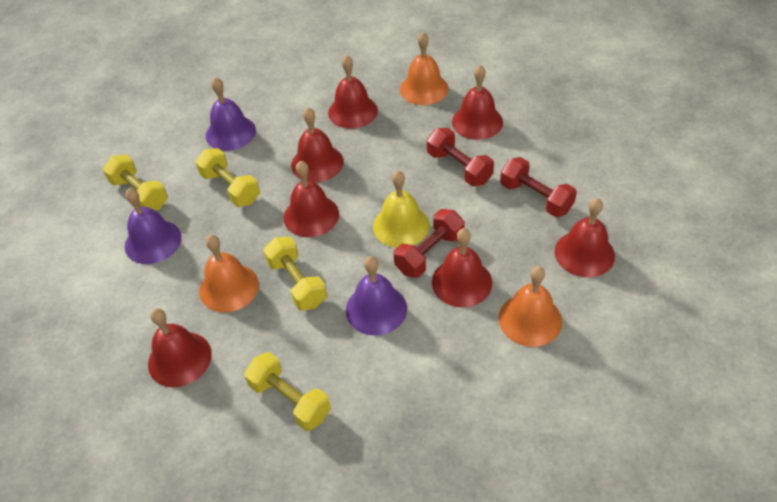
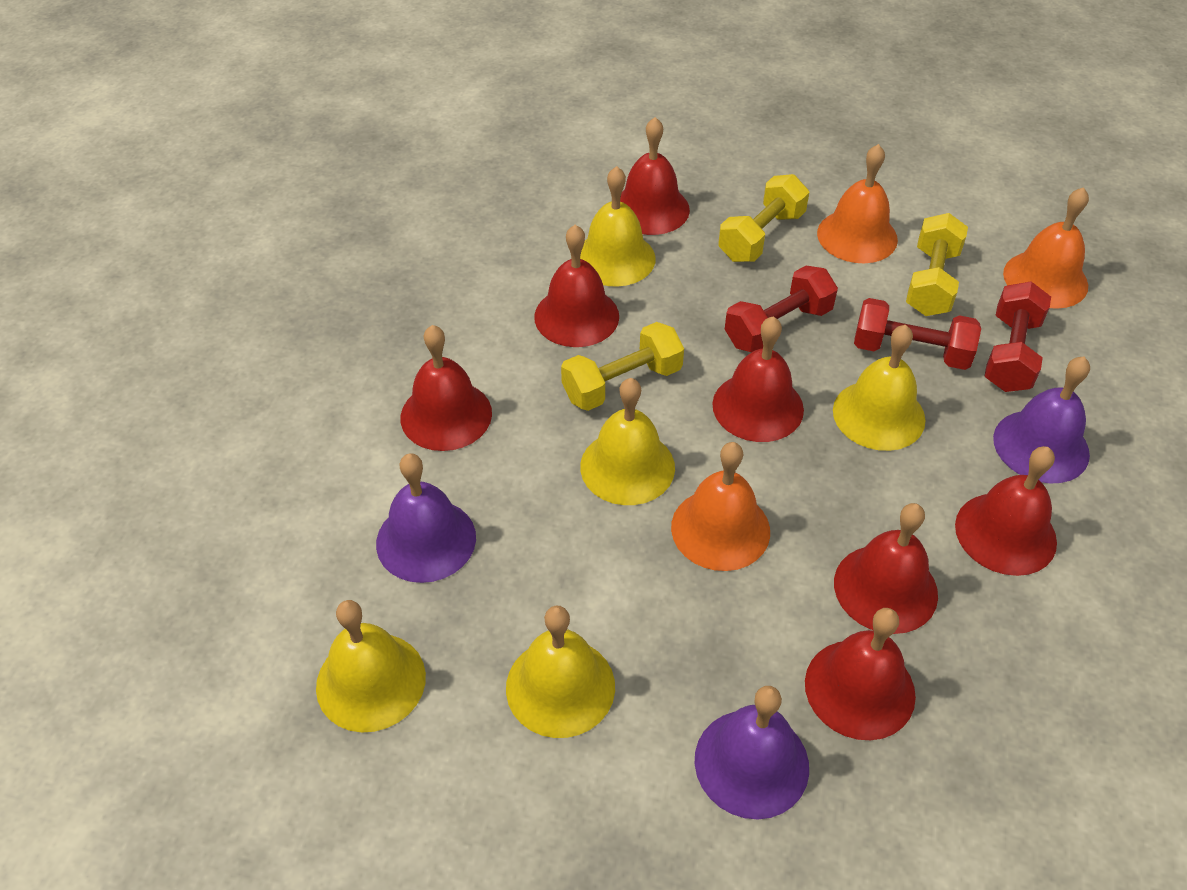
yellow bell: [373,171,430,248] = 1 -> [316,600,426,733] [506,606,615,738] [580,166,656,287] [580,378,675,505] [833,325,926,451] = 5
yellow dumbbell: [103,155,168,211] [195,148,260,207] [244,352,331,431] [263,237,327,310] = 4 -> [561,322,684,411] [718,174,809,262] [906,213,968,316] = 3

